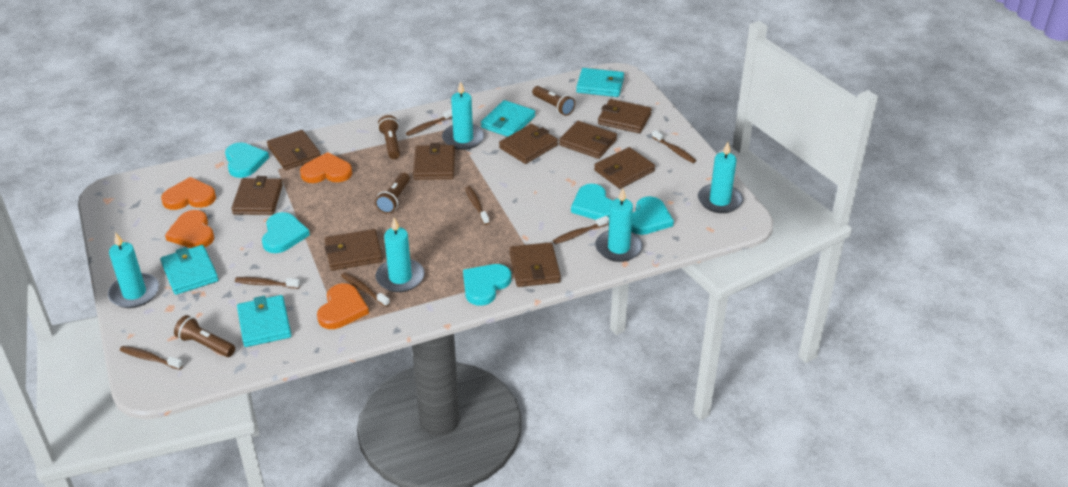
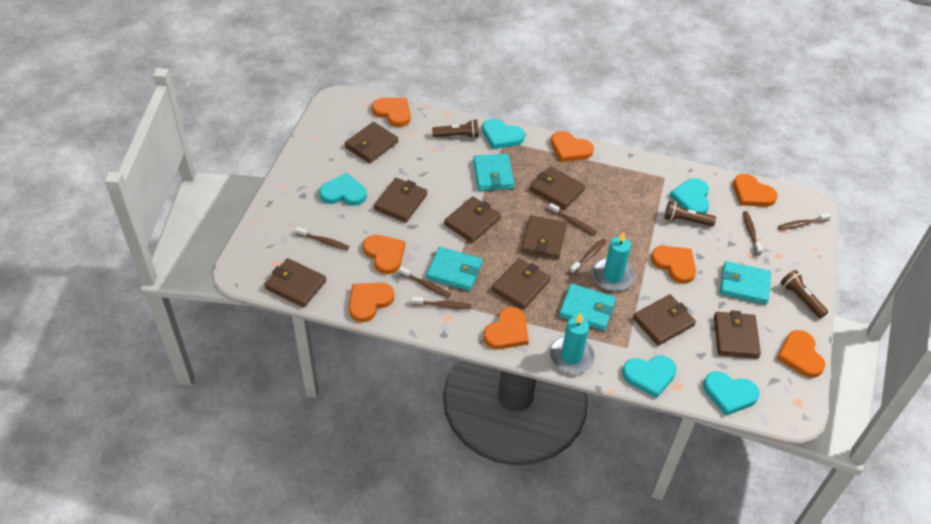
brown flashlight: [174,315,235,357] [375,172,410,214] [378,115,400,159] [532,86,575,116] = 4 -> [432,119,479,139] [664,201,716,226] [781,270,828,318] = 3
orange heart: [161,177,216,210] [165,210,214,248] [300,152,352,183] [317,283,369,329] = 4 -> [349,283,394,322] [363,235,405,274] [372,98,410,127] [483,307,529,349] [551,131,594,162] [651,246,696,284] [733,174,778,207] [777,330,825,378] = 8
turquoise candle: [108,232,159,308] [375,217,425,292] [442,81,484,150] [595,188,643,262] [698,142,743,213] = 5 -> [549,313,595,373] [592,231,635,291] = 2

